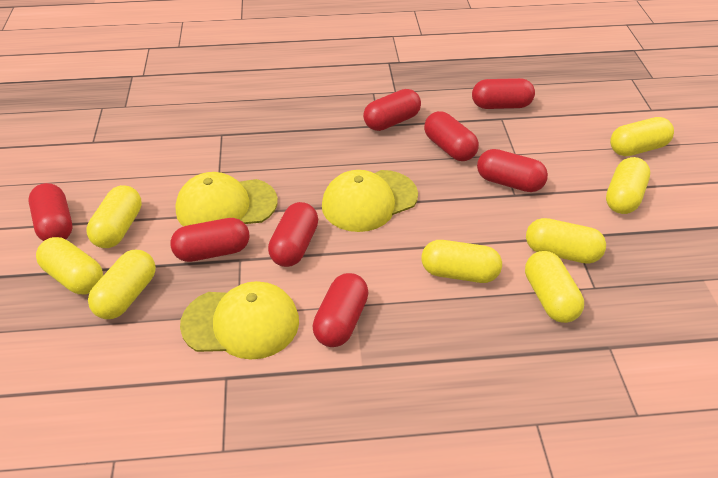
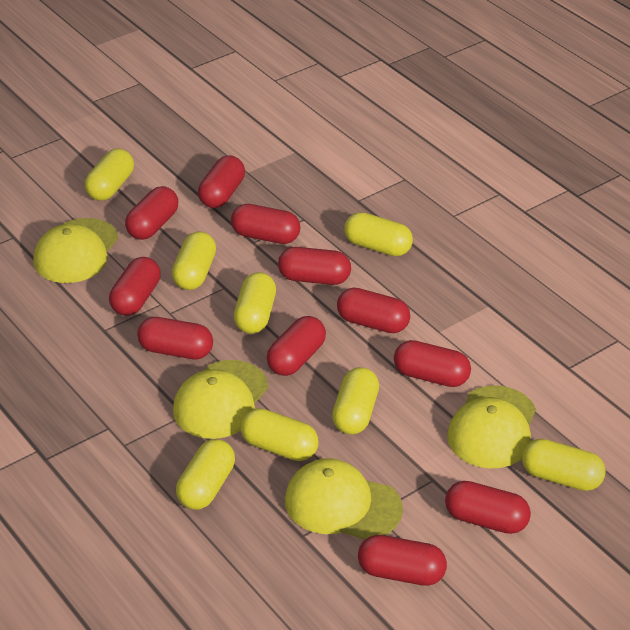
red capsule: [28,183,72,241] [170,218,249,262] [268,202,318,267] [313,273,369,347] [363,89,421,131] [424,111,479,161] [472,78,535,109] [477,149,548,192] = 8 -> [109,257,161,316] [125,186,179,240] [137,317,213,359] [198,155,245,208] [231,204,300,244] [267,316,326,376] [278,247,351,285] [337,287,410,333] [358,535,447,586] [394,340,471,387] [445,481,531,534] = 11
yellow cap: [175,172,278,227] [180,281,299,360] [322,170,418,232] = 3 -> [33,218,118,283] [173,360,269,439] [285,458,403,540] [447,385,536,468] = 4

